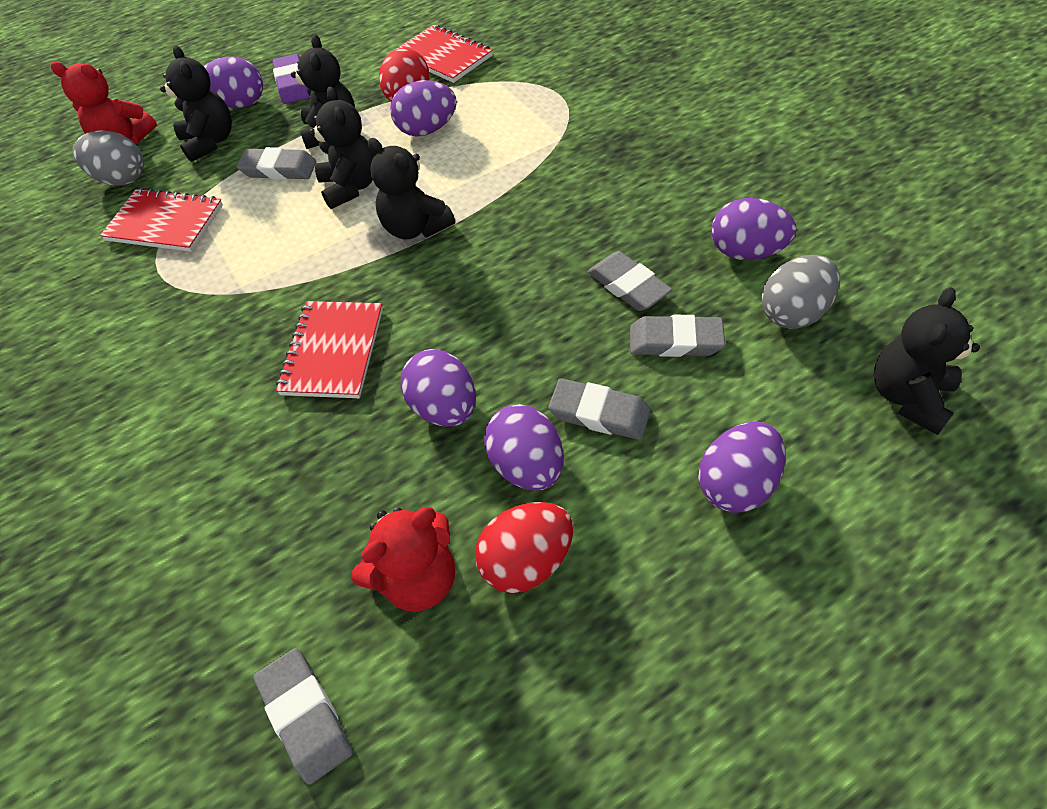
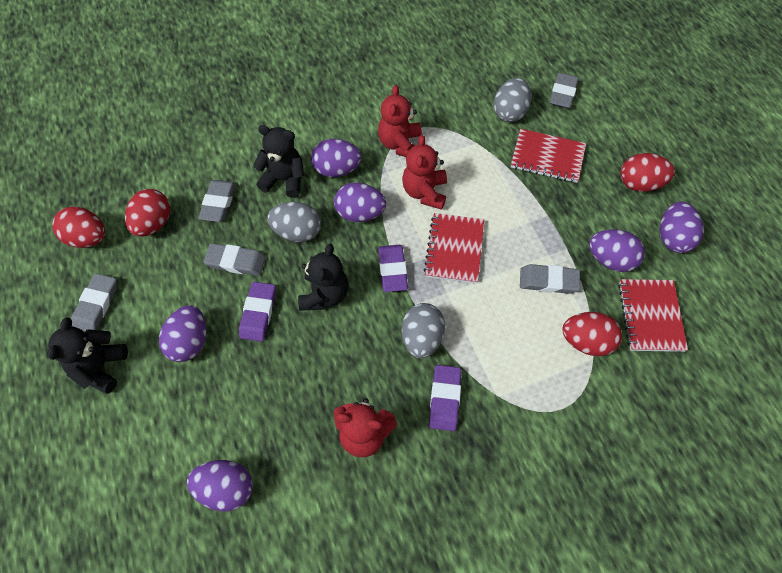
black teddy bear: [160,45,232,162] [291,34,355,149] [309,87,375,209] [368,138,455,239] [874,288,980,435] = 5 -> [48,317,128,394] [253,125,305,198] [298,243,348,311] = 3
grey egg: [73,130,144,186] [761,254,840,329] = 2 -> [267,202,321,242] [401,303,445,358] [494,78,531,122] = 3
purple eraser: [272,54,310,104] = 1 -> [239,282,276,342] [378,245,408,292] [429,365,462,431] = 3
red egg: [379,48,429,101] [475,502,573,593] = 2 -> [52,207,105,248] [125,189,170,237] [562,312,622,356] [620,153,675,192] = 4
red teddy bear: [50,62,157,144] [352,507,455,612] = 2 -> [334,398,397,457] [378,85,422,157] [402,135,447,210] = 3

